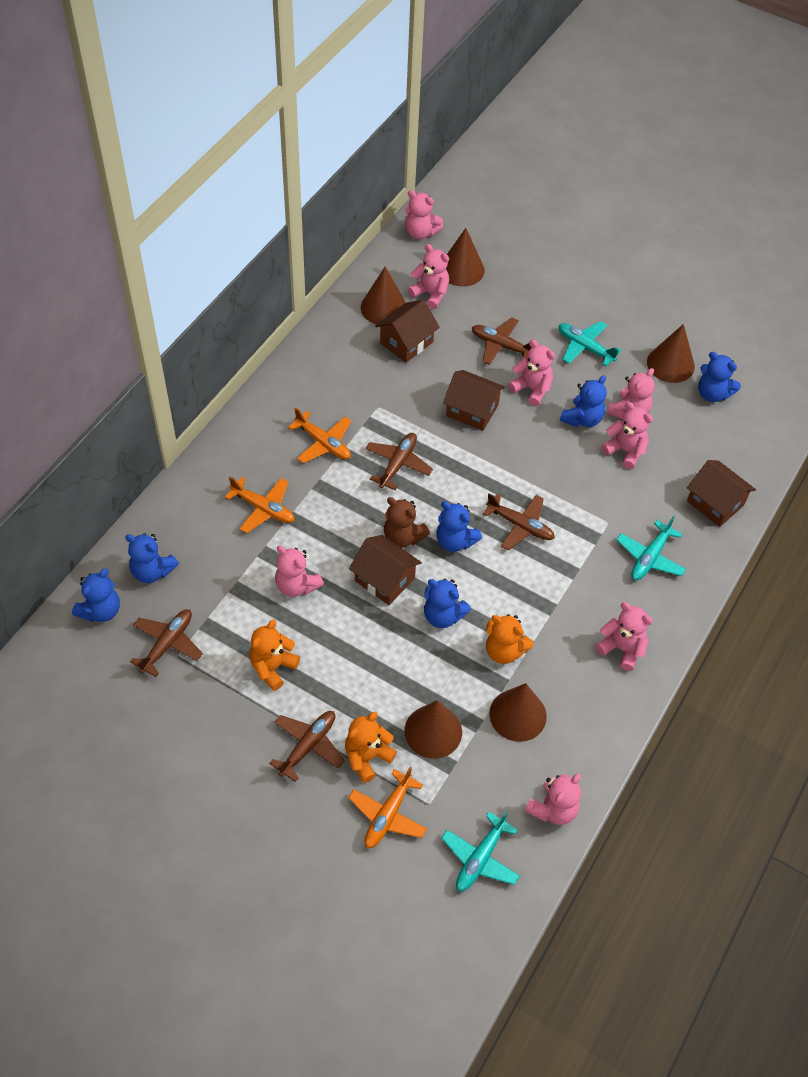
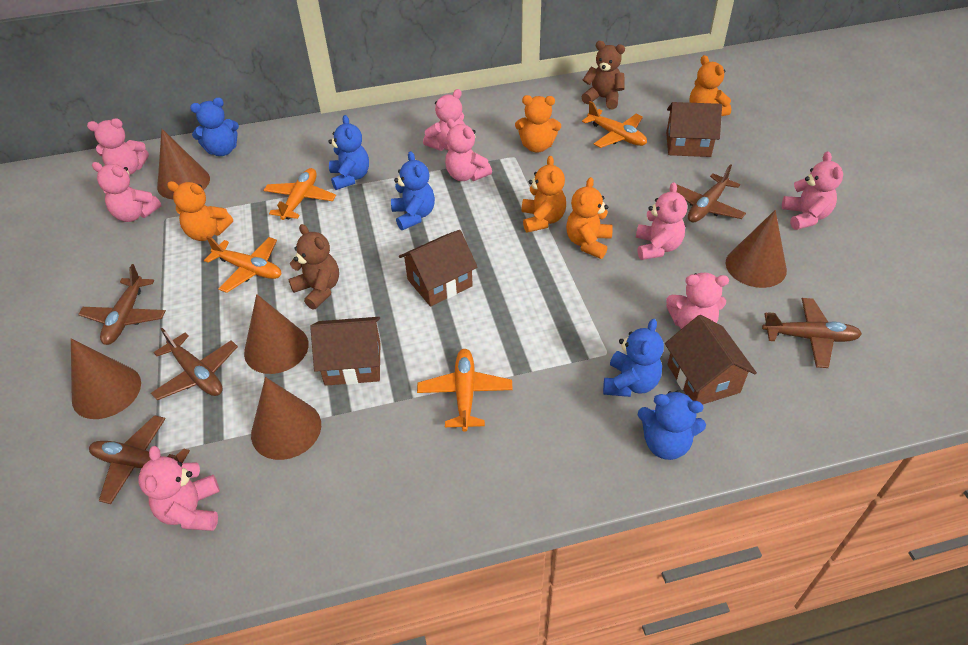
blue teddy bear: [72,568,120,622] [125,533,179,583] [424,579,471,628] [436,501,482,552] [560,375,607,427] [698,352,741,402] = 6 -> [190,97,239,156] [328,115,369,190] [391,151,435,230] [603,319,664,397] [638,390,706,460] = 5
brown teddy bear: [384,497,430,548] = 1 -> [288,224,339,310] [582,41,625,109] = 2
orange plane: [225,477,295,533] [288,408,352,463] [349,767,427,848] = 3 -> [204,236,281,293] [263,168,336,220] [417,349,513,432] [582,101,647,148] = 4
orange teddy bear: [250,620,300,691] [345,712,397,783] [486,614,533,664] = 3 -> [167,181,233,241] [515,95,561,152] [521,156,566,233] [566,177,613,259] [689,55,731,116] = 5
turquoise plane: [442,811,520,891] [559,321,622,366] [616,516,686,580] = 3 -> none = 0

